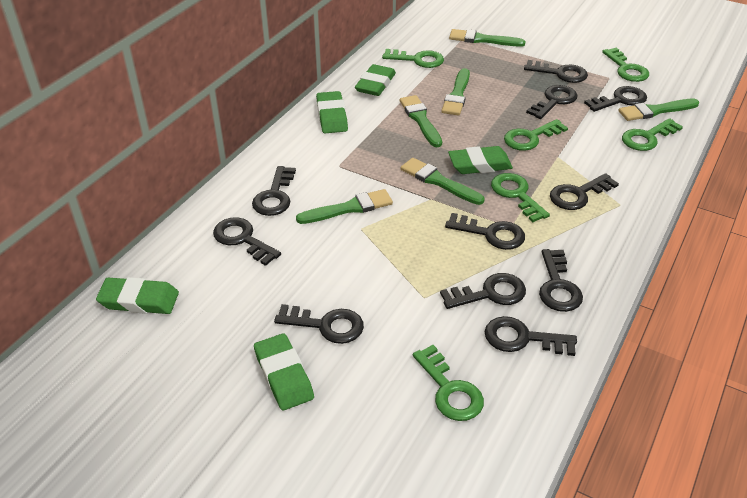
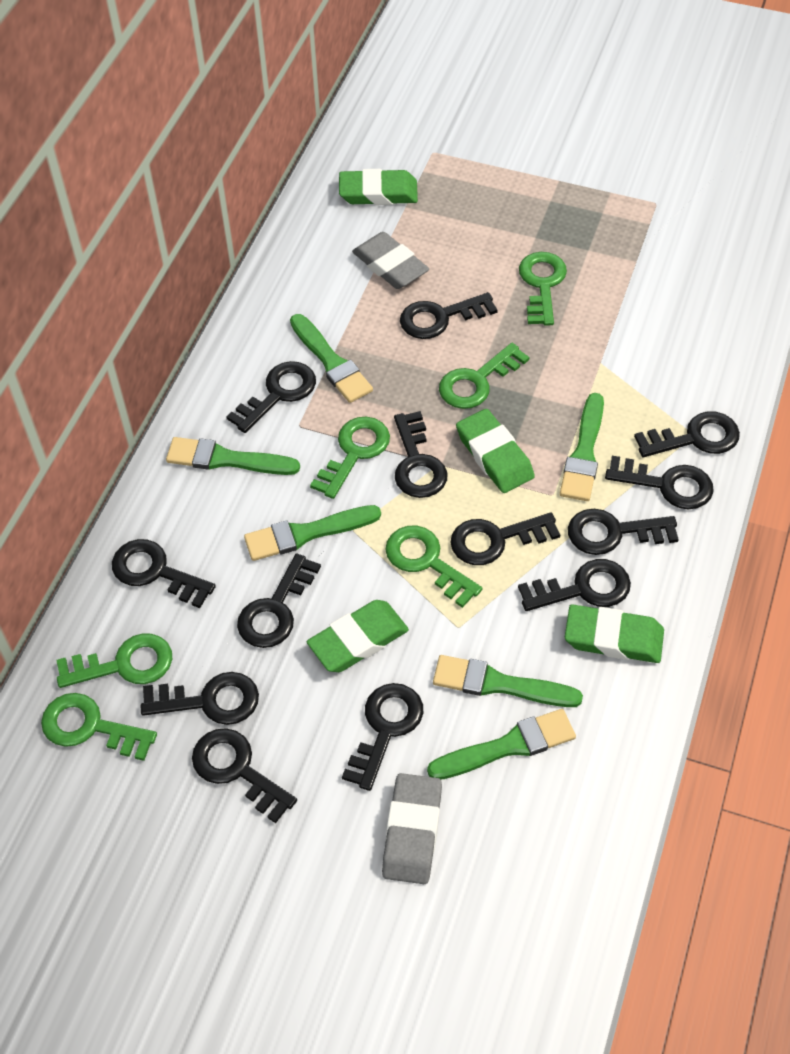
black key: [213,217,281,266] [252,166,296,216] [274,304,364,344] [440,273,526,309] [445,213,525,250] [485,316,577,356] [524,60,588,83] [526,85,578,119] [539,249,583,312] [550,173,619,210] [584,86,647,112] = 11 -> [112,539,216,608] [141,672,259,725] [192,728,297,823] [226,361,316,433] [237,553,321,648] [342,683,423,791] [394,411,448,498] [400,292,498,339] [450,512,560,565] [518,559,631,611] [568,509,679,555] [605,456,714,509] [634,411,740,457] = 13
green eraser: [96,277,179,314] [254,333,314,410] [316,91,348,133] [355,64,396,96] [448,146,513,174] = 5 -> [307,600,409,672] [339,169,418,205] [456,409,535,493] [565,605,664,663] = 4
grey eraser: none = 0 -> [352,232,429,289] [382,773,442,884] = 2

